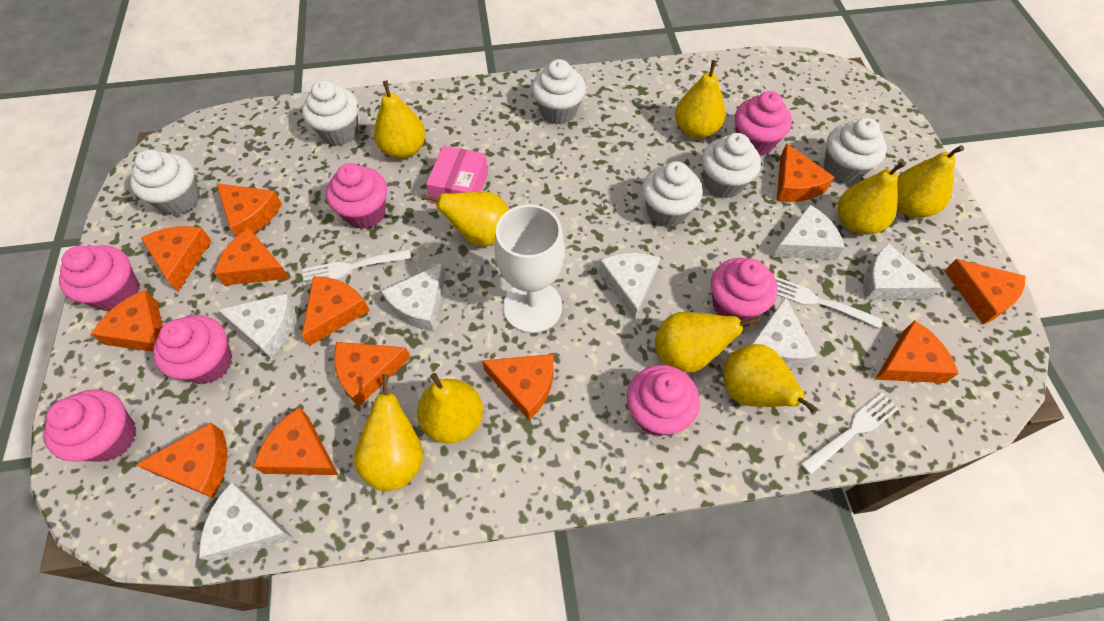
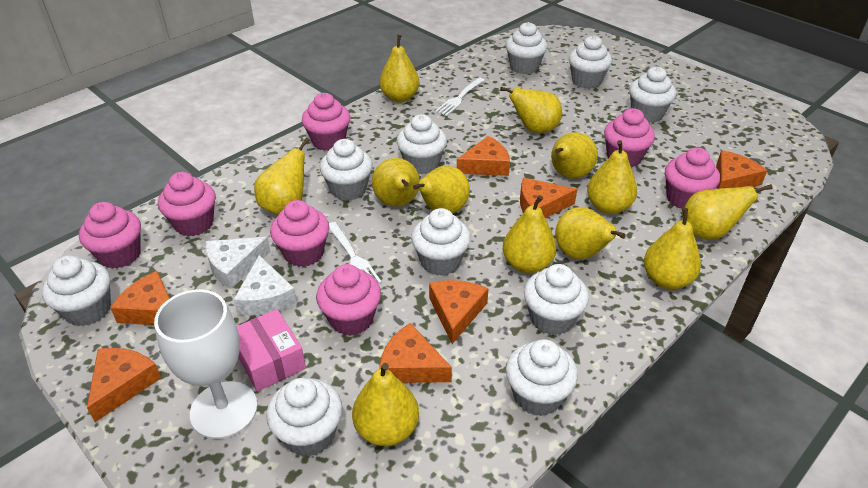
orange cheese: [91,290,163,352] [135,423,227,498] [141,226,212,291] [214,227,290,286] [216,183,282,237] [253,407,338,475] [302,276,370,346] [334,342,411,407] [482,354,553,420] [776,143,834,202] [875,320,959,383] [944,259,1026,324] = 12 -> [87,348,161,422] [110,271,170,325] [379,323,452,383] [429,280,489,344] [457,136,510,176] [520,178,577,218] [716,150,767,189] = 7
white cheese: [199,482,294,562] [218,293,295,358] [381,263,446,331] [599,253,660,320] [751,297,817,368] [773,205,845,260] [863,243,942,300] = 7 -> [206,237,271,289] [233,255,297,316] = 2
white cupcake: [130,150,200,215] [302,80,359,146] [532,59,586,125] [642,161,703,227] [702,133,761,199] [824,118,887,184] = 6 -> [42,256,111,326] [266,378,342,457] [320,139,373,201] [397,114,447,174] [411,208,471,276] [506,22,547,74] [506,339,578,416] [524,264,589,335] [569,35,612,89] [629,67,676,123] = 10
white fork: [302,249,411,286] [774,276,883,329] [800,393,899,475] = 3 -> [329,222,382,283] [435,77,485,116] = 2
yellow pear: [354,374,424,491] [374,81,426,159] [417,373,483,443] [422,192,509,246] [655,312,760,373] [675,60,726,139] [723,344,818,413] [838,161,906,235] [897,145,964,218] = 9 -> [254,138,310,215] [352,363,419,446] [372,158,420,206] [380,35,419,102] [413,166,470,214] [500,87,562,133] [503,195,556,273] [551,132,598,179] [555,207,626,259] [587,140,637,214] [644,208,701,289] [682,184,773,239] = 12

